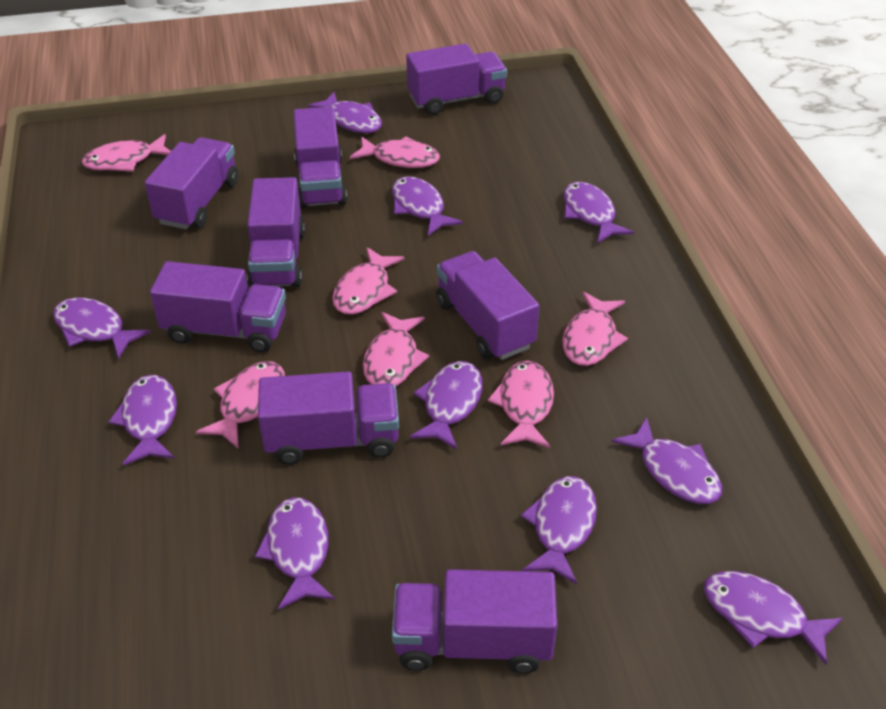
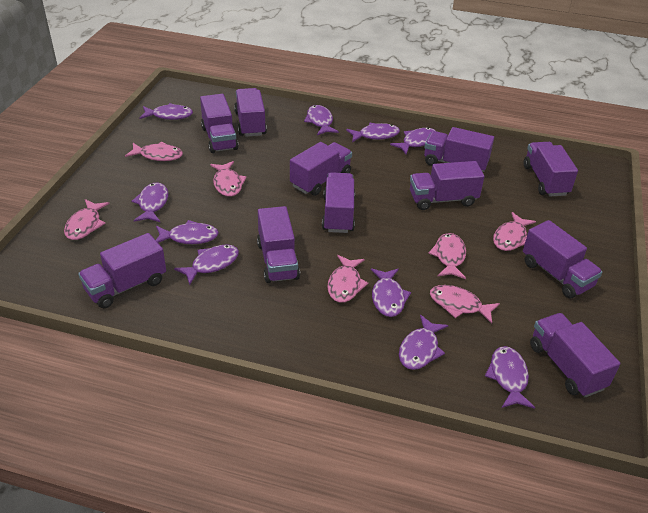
purple truck: [145,137,239,229] [150,261,286,352] [247,177,305,288] [258,371,399,465] [293,107,347,209] [392,569,557,674] [406,43,507,115] [436,251,539,360] = 8 -> [78,233,166,308] [200,94,239,153] [234,88,267,137] [257,206,300,283] [290,142,352,196] [322,172,355,233] [410,161,484,210] [424,127,494,172] [523,220,603,298] [524,142,578,196] [530,313,620,397] = 11

